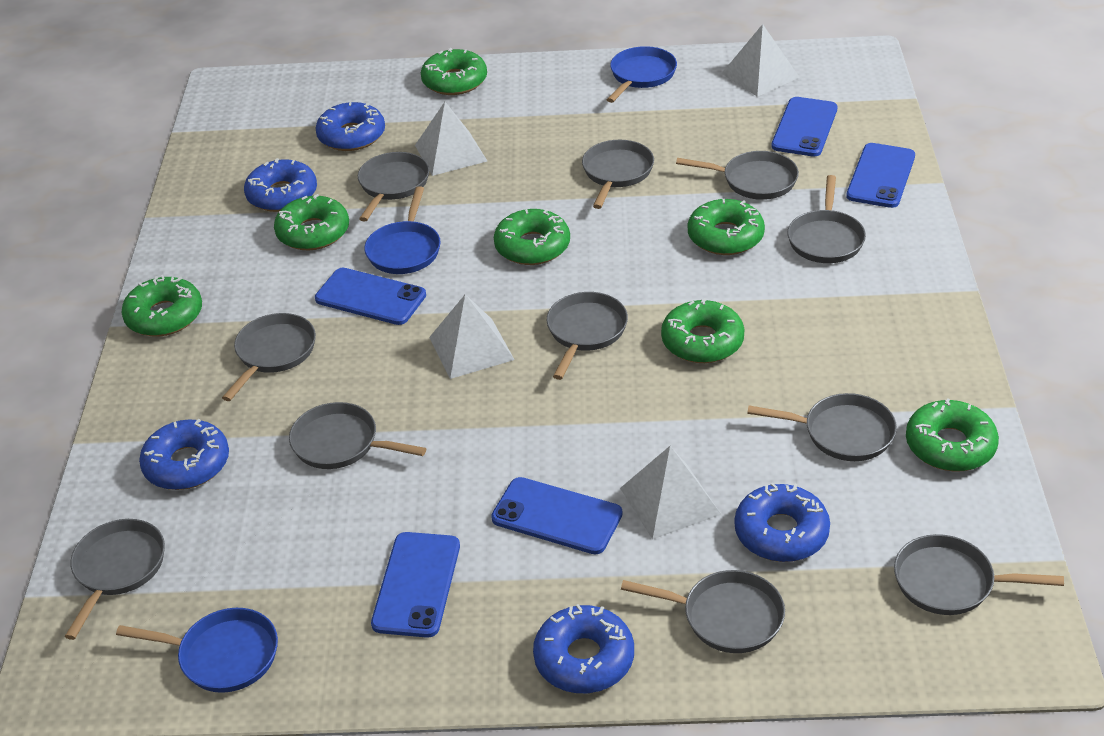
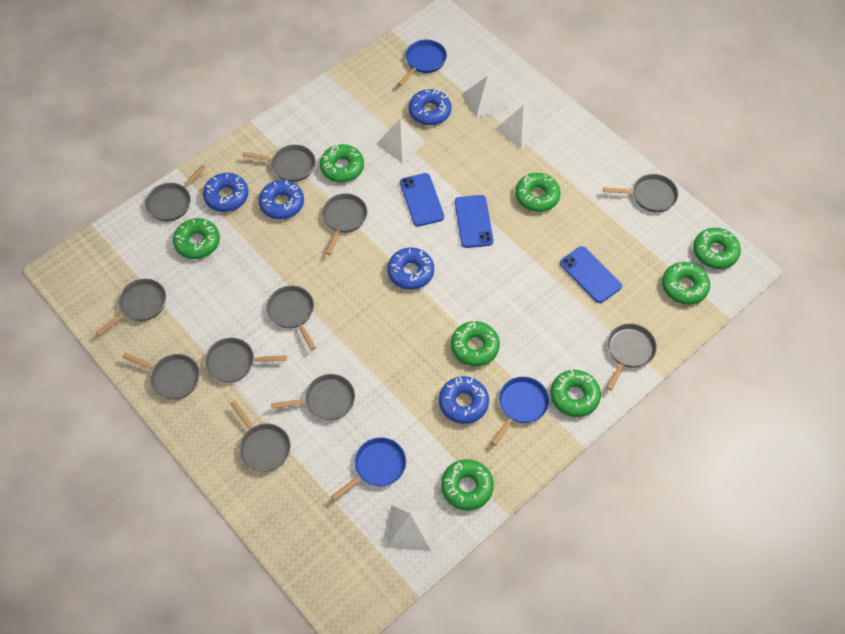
blue phone: [315,268,426,325] [371,532,460,638] [491,477,623,554] [771,97,838,156] [846,143,915,208] = 5 -> [400,173,444,227] [455,195,493,248] [560,246,622,303] = 3
green donut: [122,275,202,337] [274,194,349,251] [421,48,487,95] [494,209,570,265] [661,298,744,363] [688,199,765,255] [906,398,999,471] = 7 -> [173,218,220,259] [320,144,364,183] [441,459,494,511] [451,321,500,366] [515,173,561,212] [550,370,601,417] [662,262,710,305] [693,228,741,269] = 8

